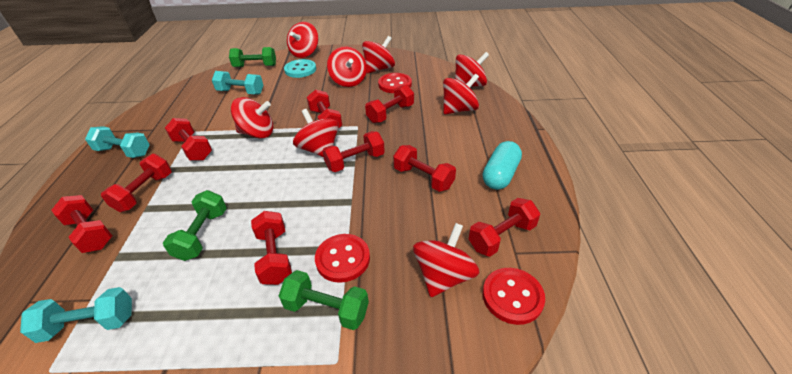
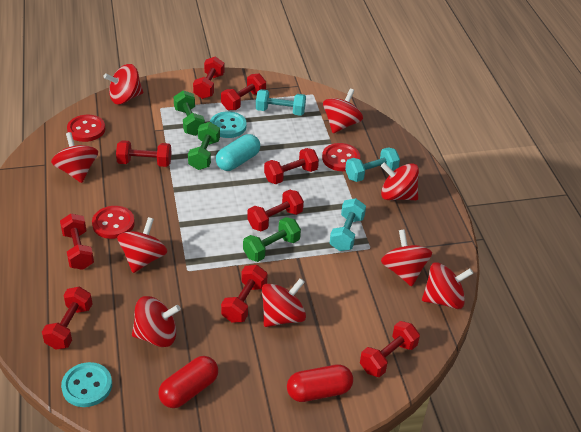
red capsule: none = 0 -> [158,356,218,408] [287,364,353,402] = 2
red spinning top: [231,97,273,138] [287,22,318,58] [293,109,339,157] [327,47,367,87] [362,36,395,73] [413,223,479,297] [443,74,479,115] [455,52,489,86] = 8 -> [51,132,98,183] [103,64,143,104] [117,217,167,273] [132,296,181,347] [262,278,306,327] [323,89,363,133] [381,162,419,200] [381,229,432,286] [422,262,473,309] = 9
turquoise button: [284,59,316,78] = 1 -> [61,362,112,407] [210,111,247,138] = 2

